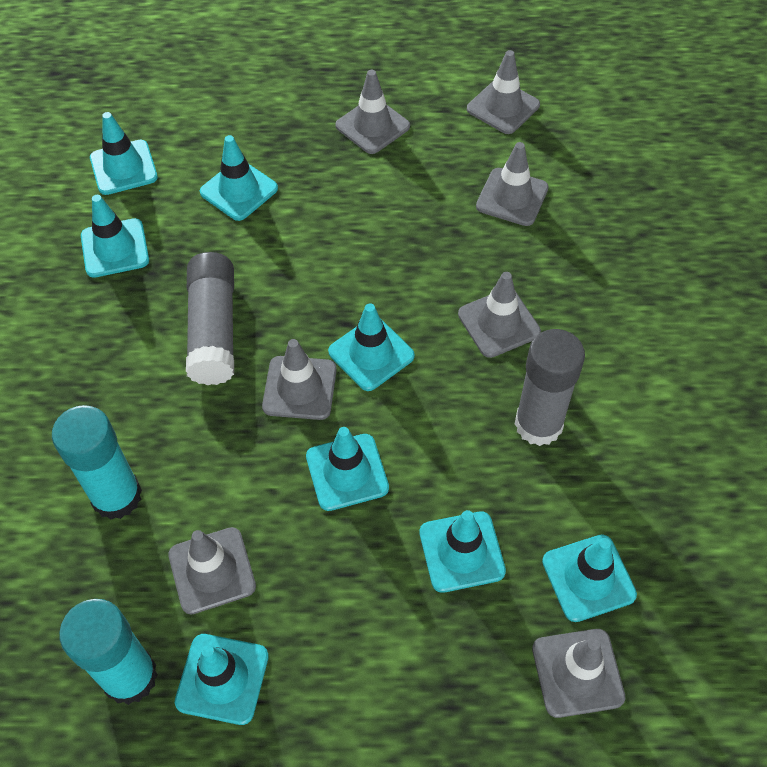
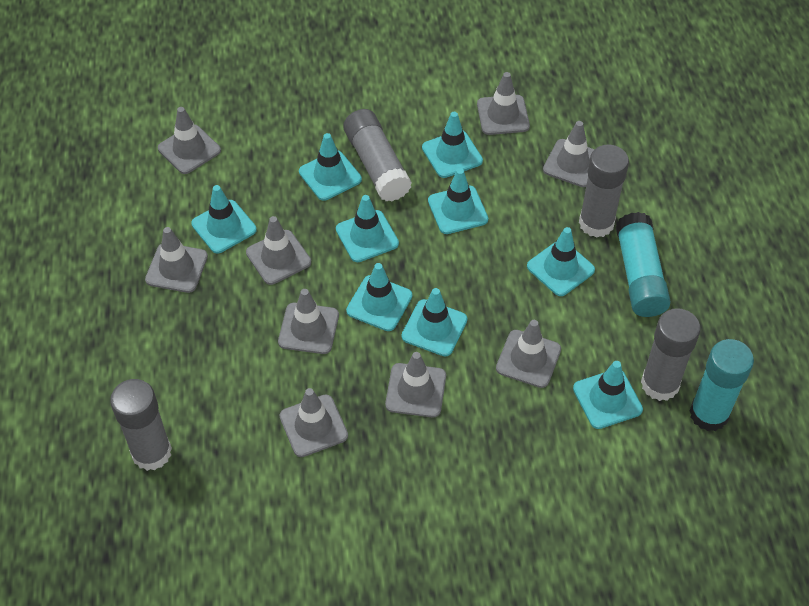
grey glue stick: [186,252,234,385] [515,329,585,446] = 2 -> [110,379,172,471] [344,109,412,202] [579,145,629,238] [641,308,701,401] = 4
grey traffic cone: [168,527,256,615] [262,339,337,420] [335,70,410,154] [458,272,541,358] [467,50,540,134] [476,142,549,226] [532,629,625,718] = 7 -> [145,227,208,293] [158,107,221,174] [246,216,311,285] [278,289,339,354] [279,388,348,457] [385,352,446,417] [477,72,530,135] [496,320,561,388] [543,121,595,187] = 9
turquoise traffic cone: [81,195,149,278] [90,112,158,195] [175,634,269,725] [200,135,278,221] [306,427,389,511] [328,303,415,391] [419,510,506,593] [542,534,637,622] = 8 -> [191,185,257,254] [299,133,362,201] [336,195,399,262] [346,263,412,331] [402,288,468,356] [422,112,483,178] [428,168,488,234] [527,227,595,296] [573,361,643,429] = 9

